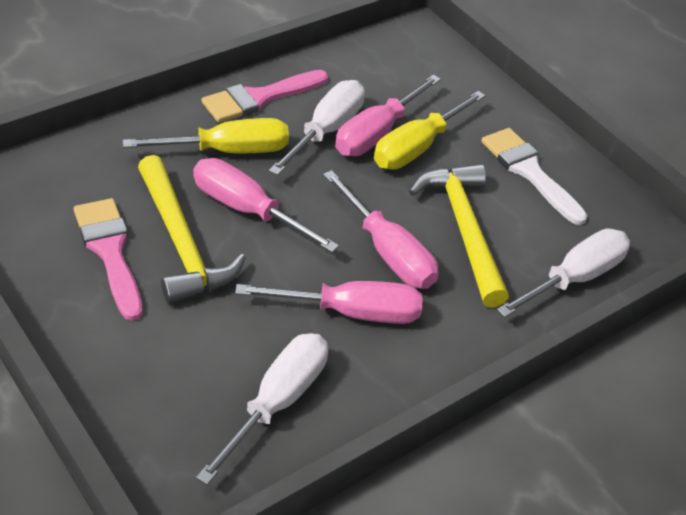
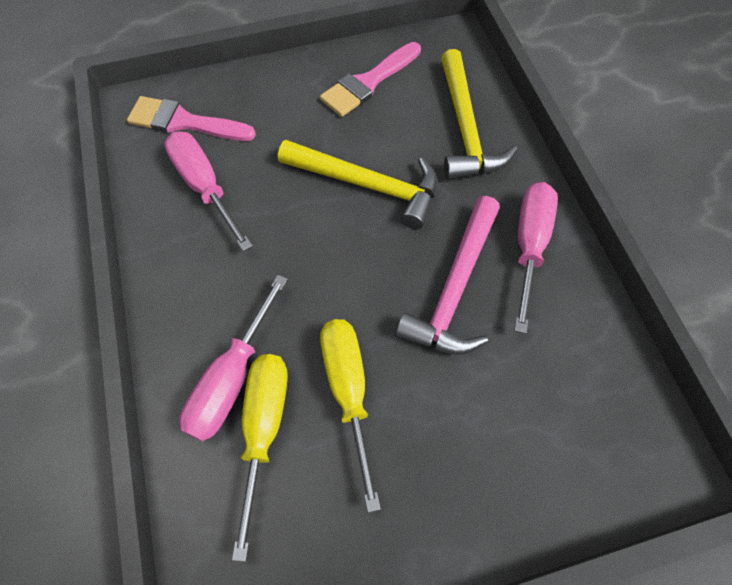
pink hammer: none = 0 -> [395,196,500,355] = 1
pink screwdriver: [193,158,339,253] [235,281,423,324] [323,170,439,289] [335,75,441,156] = 4 -> [164,131,253,251] [179,275,288,442] [514,182,558,334] = 3
white brush: [481,128,587,225] = 1 -> none = 0
white screwdriver: [196,333,328,485] [269,80,365,175] [497,228,630,318] = 3 -> none = 0

